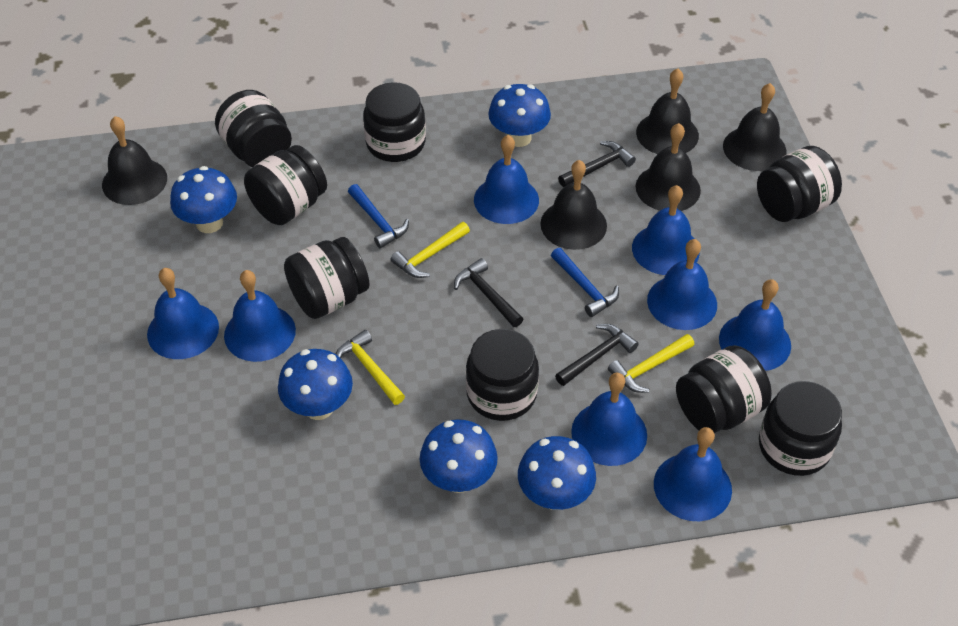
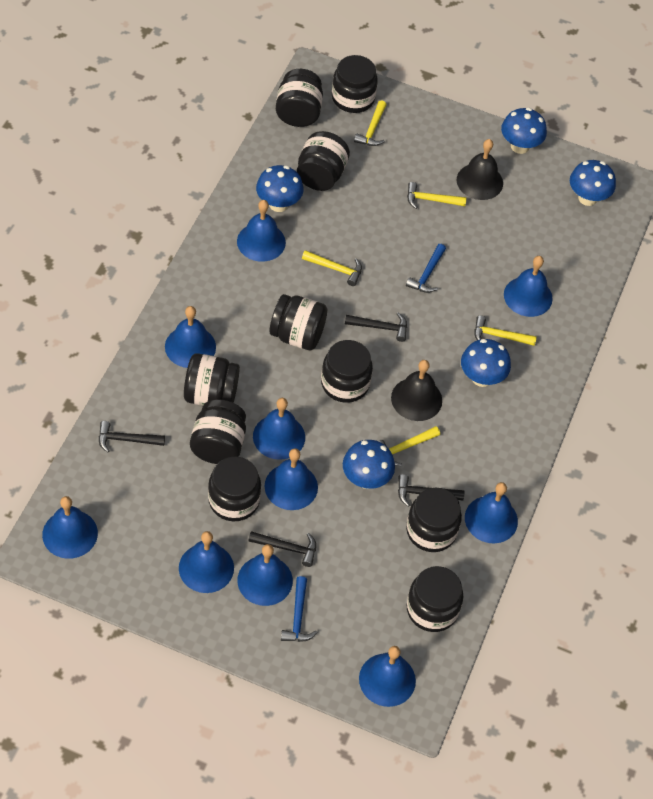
black bell: [102,116,167,205] [540,160,607,250] [636,69,699,154] [636,123,701,211] [723,83,786,171] = 5 -> [391,360,442,421] [457,139,503,200] = 2
black hammer: [454,258,523,327] [555,324,639,386] [558,141,636,187] = 3 -> [99,421,165,452] [248,531,316,567] [345,312,407,342] [398,474,465,507] = 4
black jar: [215,90,292,167] [244,145,327,225] [284,237,370,319] [363,82,426,162] [466,329,539,421] [676,345,772,433] [757,146,842,222] [759,381,842,476] = 8 -> [184,353,240,406] [190,399,246,464] [208,457,261,521] [269,294,327,350] [276,69,323,127] [297,131,350,191] [321,340,373,403] [332,55,378,113] [406,488,462,552] [407,566,463,632] = 10
blue bell: [147,268,219,359] [224,270,296,362] [474,135,539,224] [571,373,647,466] [632,185,700,275] [647,239,717,330] [654,427,732,521] [719,279,791,371] = 8 -> [42,496,98,559] [165,306,216,368] [179,531,234,593] [237,200,286,262] [237,544,293,606] [253,398,305,460] [265,448,318,510] [359,646,416,707] [465,482,518,543] [504,256,553,317] = 10
yellow hammer: [336,330,405,405] [391,222,470,278] [608,334,694,393] = 3 -> [302,250,362,286] [354,100,387,146] [378,426,440,466] [407,182,467,209] [475,316,537,346] = 5

